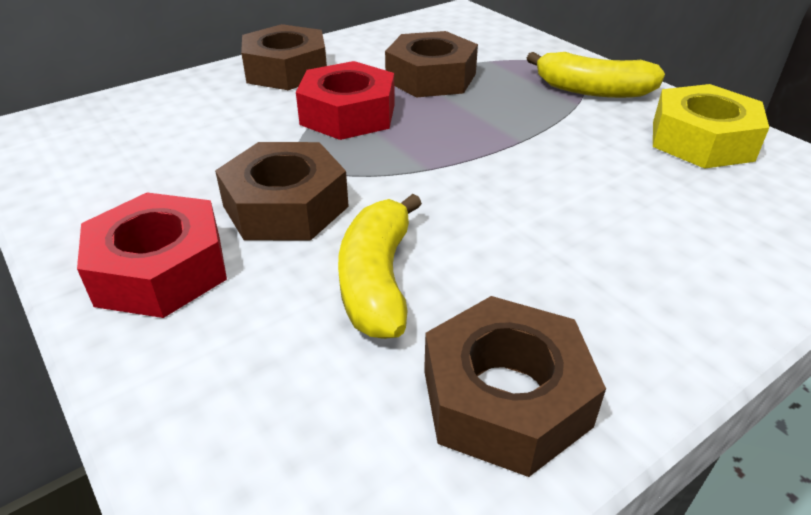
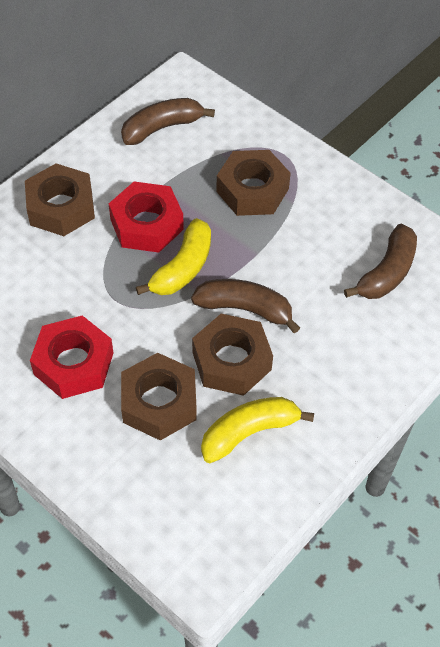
brown banana: none = 0 -> [121,98,215,145] [191,279,300,333] [344,224,417,299] = 3
yellow nut: [653,84,769,169] = 1 -> none = 0

